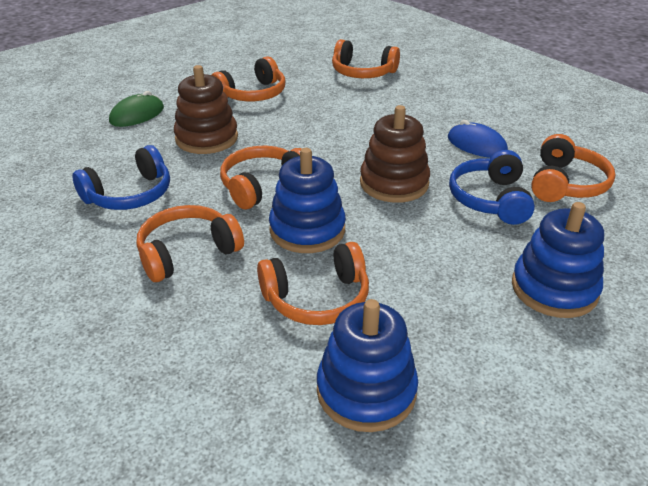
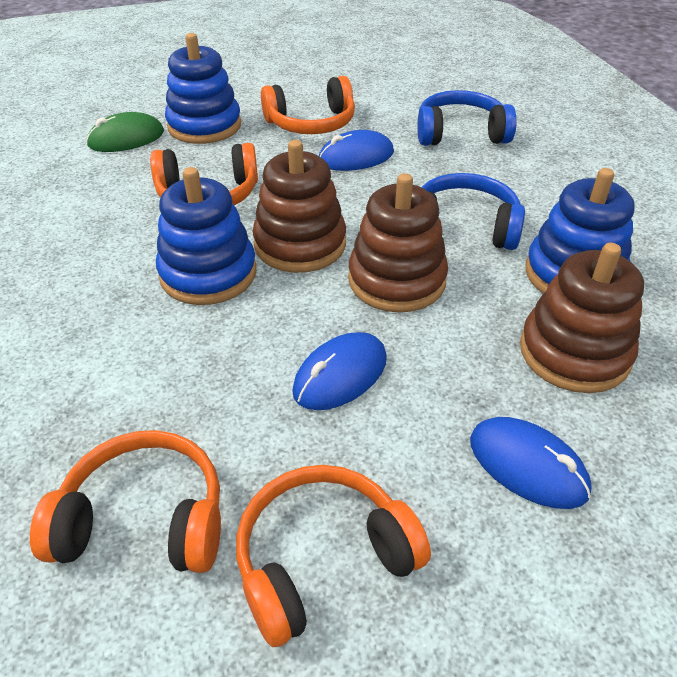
blue mouse: [448,120,508,158] = 1 -> [292,332,387,410] [319,130,394,171] [470,417,592,509] = 3
brown stacking toy: [174,65,238,154] [360,105,430,203] = 2 -> [253,140,346,273] [348,173,448,313] [520,243,644,393] = 3
orange headphones: [137,205,244,282] [212,56,285,101] [220,146,301,209] [257,242,369,325] [332,39,400,78] [531,134,615,202] = 6 -> [30,430,221,573] [150,143,258,205] [236,465,431,647] [261,76,355,134] = 4

